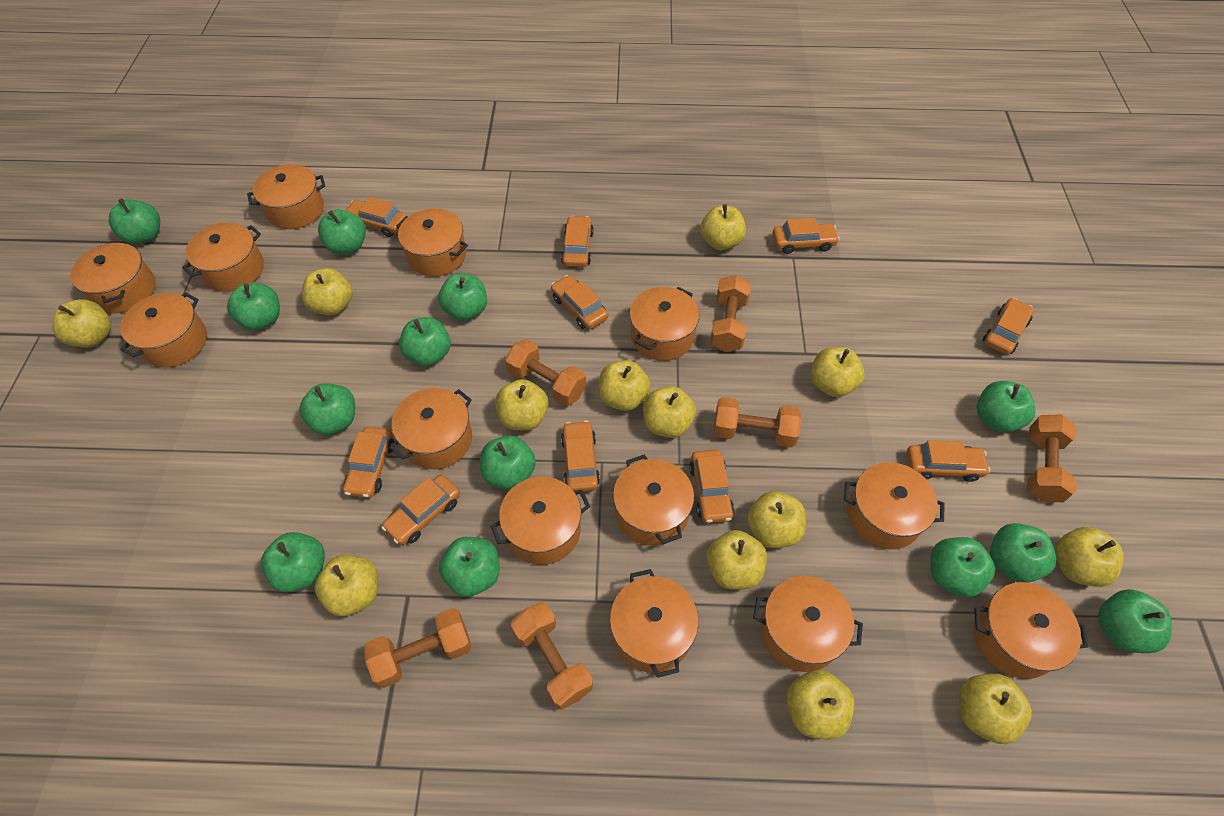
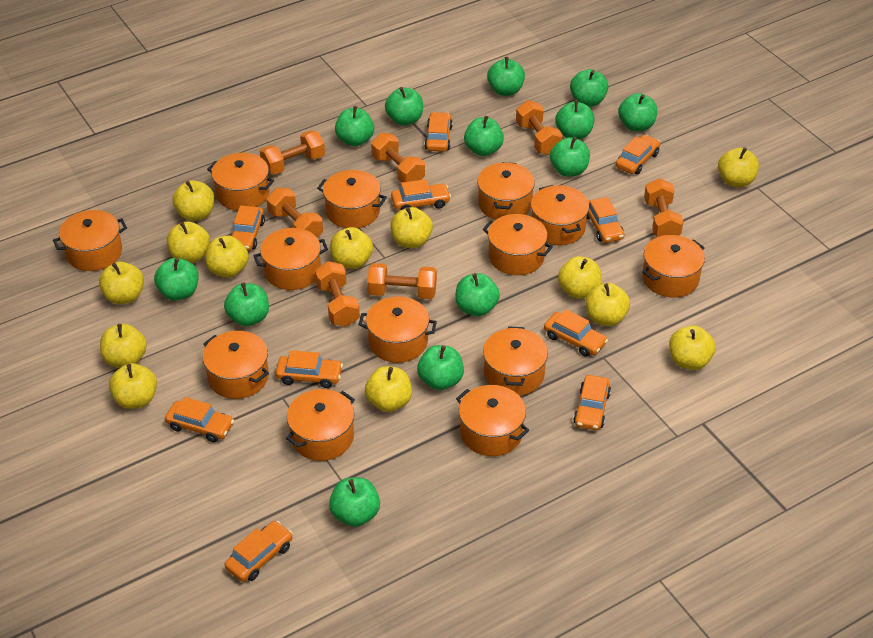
orange dumbbell: [364,608,472,688] [505,339,586,406] [511,602,593,710] [710,275,751,352] [714,397,802,447] [1027,414,1077,502] = 6 -> [260,130,325,175] [266,188,323,238] [315,261,360,327] [367,263,437,299] [371,133,425,183] [516,100,563,155] [644,178,683,237] = 7

